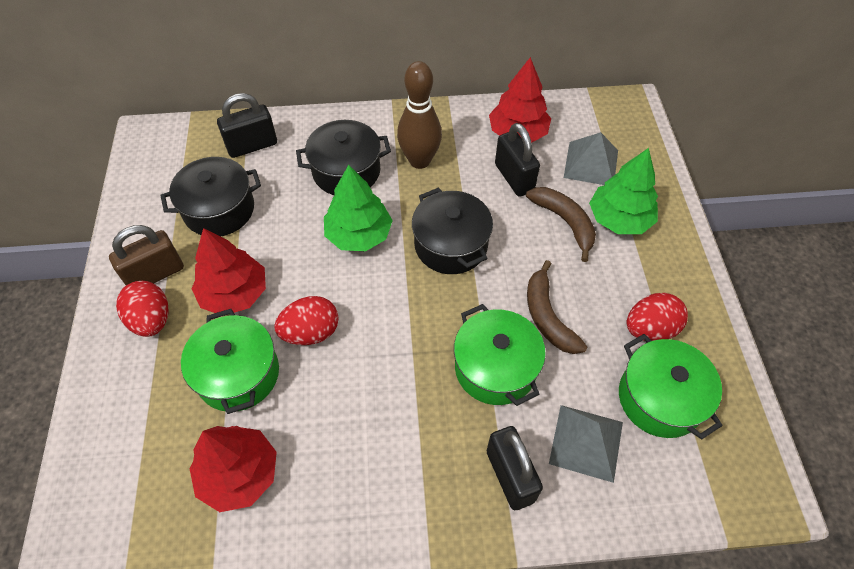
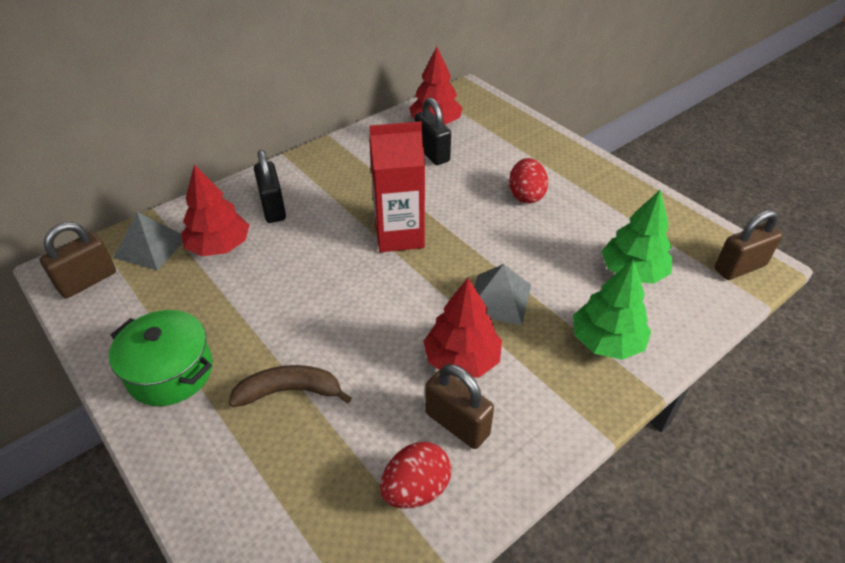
black padlock: [217,93,277,158] [487,426,543,510] [495,123,540,197] = 3 -> [254,150,286,223] [414,97,451,165] = 2
black pot: [160,157,261,236] [296,120,391,195] [412,188,493,274] = 3 -> none = 0
brown banana: [526,187,596,262] [527,260,587,354] = 2 -> [228,365,351,407] = 1
brown bowling pin: [397,61,442,169] = 1 -> none = 0
brown padlock: [109,225,184,285] = 1 -> [40,222,116,298] [425,364,494,449] [714,210,783,280] = 3
green pot: [181,309,279,414] [454,304,546,406] [619,334,723,440] = 3 -> [109,310,213,406] = 1
red carton: none = 0 -> [369,121,425,252] = 1
red egg: [116,281,169,337] [274,296,339,345] [627,293,688,341] = 3 -> [380,442,451,509] [509,158,549,204] = 2

